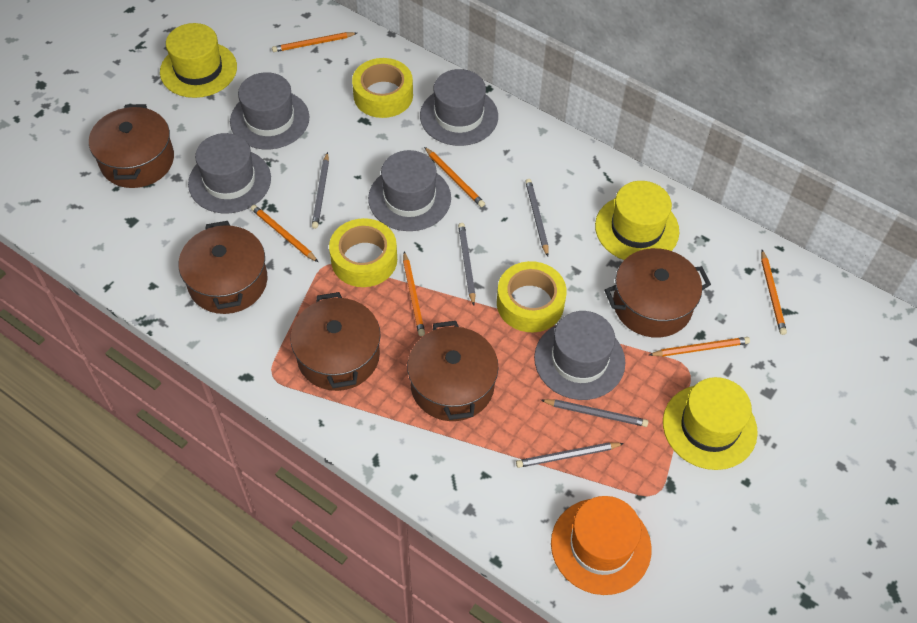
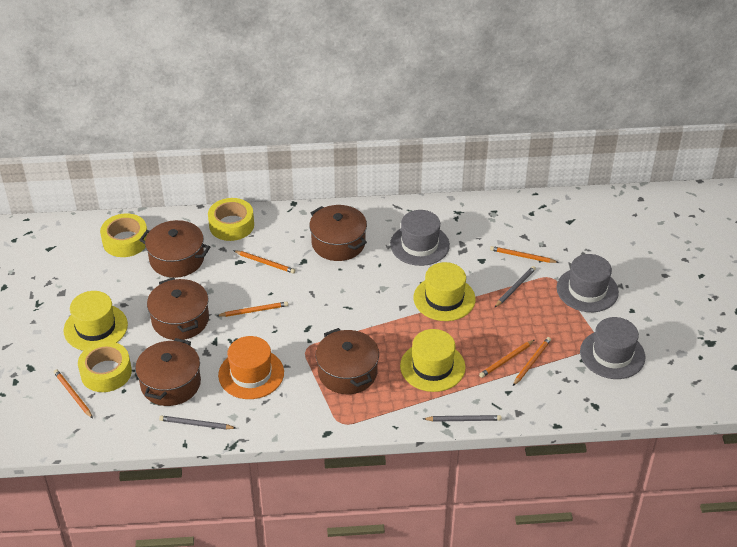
grey hat: [188,133,271,214] [230,72,310,149] [368,150,451,231] [420,69,498,146] [534,311,626,400] = 5 -> [390,210,450,266] [557,254,619,312] [580,317,645,379] = 3
grey pencil: [312,152,329,229] [458,223,476,306] [516,442,624,468] [525,179,549,257] [541,399,648,427] = 5 -> [159,416,236,430] [423,415,502,422] [494,266,536,308] = 3

